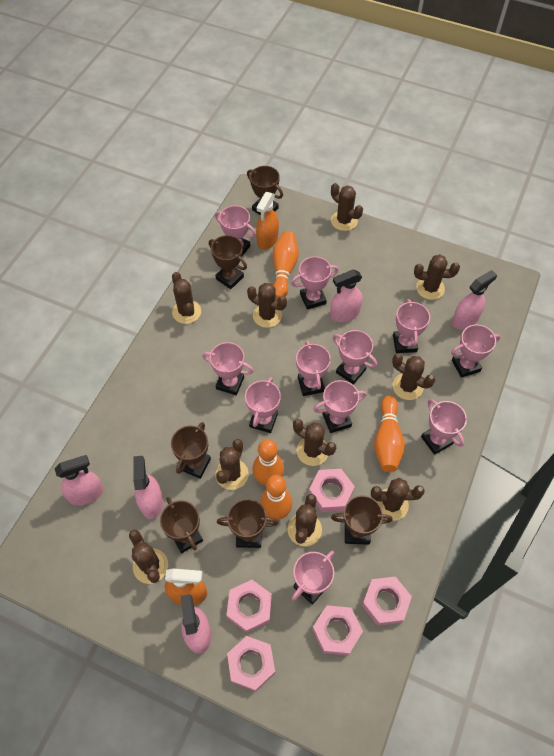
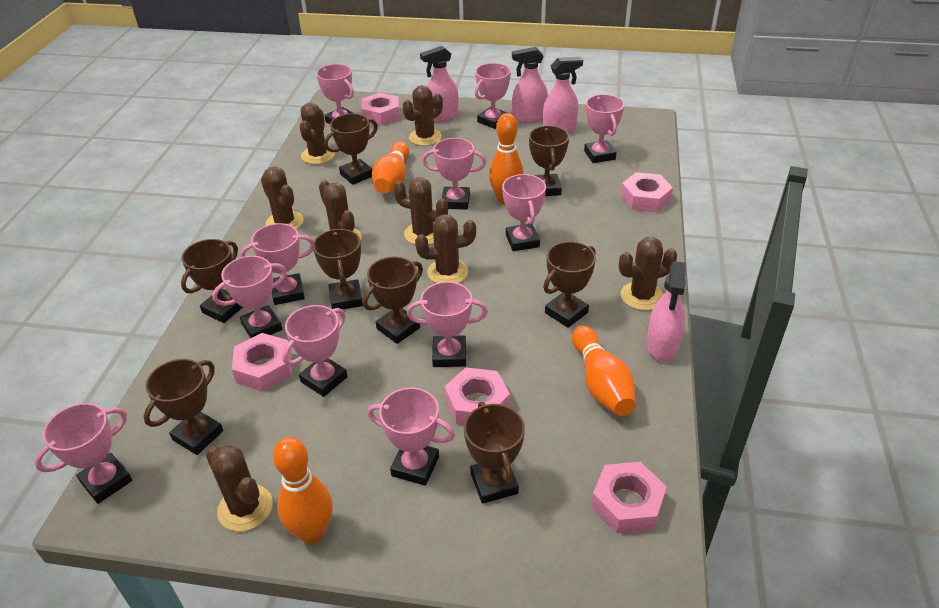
brown cactus: [129,530,168,584] [172,272,201,324] [215,439,248,490] [247,283,287,328] [288,494,322,546] [293,419,336,466] [331,183,363,231] [371,478,425,521] [392,354,435,400] [414,255,460,300] = 10 -> [206,445,273,532] [261,167,304,229] [300,103,335,164] [319,180,362,241] [393,177,448,245] [403,85,443,146] [415,214,476,283] [619,237,677,310] = 8
brown trophy: [160,497,203,553] [171,422,211,479] [209,235,247,289] [217,499,278,548] [247,166,283,215] [331,495,393,545] = 6 -> [144,359,223,455] [181,239,243,323] [313,229,363,309] [324,113,378,185] [363,257,423,344] [464,402,525,504] [529,126,569,196] [543,241,596,328] = 8
orange spray bottle: [165,569,207,605] [256,192,279,250] = 2 -> none = 0
pink spray bottle: [54,455,104,506] [133,456,163,519] [180,594,211,654] [330,270,363,322] [452,270,497,330] = 5 -> [420,46,458,123] [512,47,548,123] [543,57,583,133] [646,261,686,362] = 4

